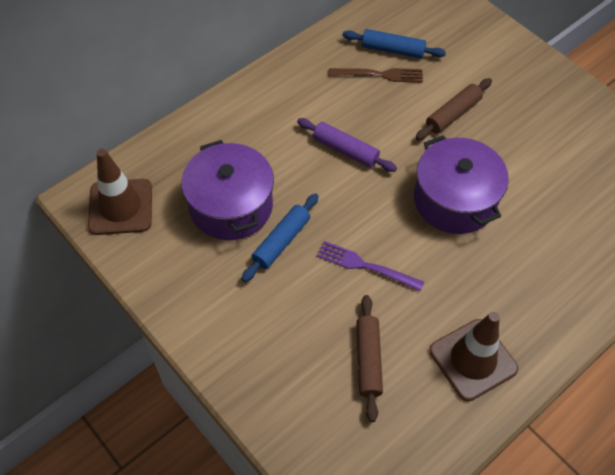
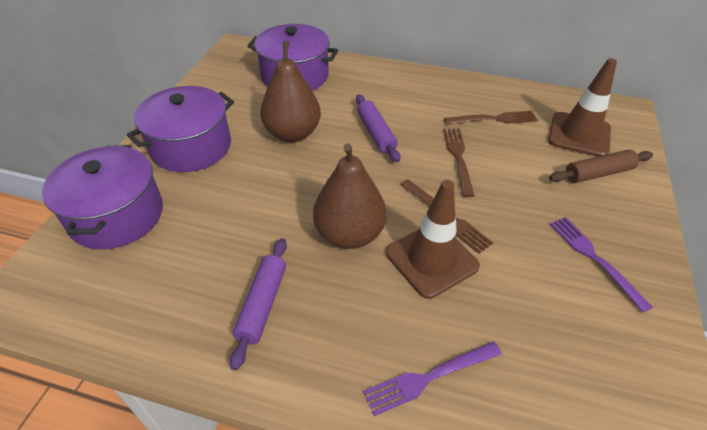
blue rolling pin: [242,194,319,282] [343,29,446,59] = 2 -> none = 0
brown fork: [329,68,423,83] = 1 -> [400,179,493,254] [443,129,475,197] [444,111,538,125] = 3
brown pear: none = 0 -> [260,41,321,142] [313,144,387,249] = 2
brown rolling pin: [356,295,383,422] [416,78,492,140] = 2 -> [549,150,653,183] = 1
purple fork: [317,241,424,292] = 1 -> [363,341,502,416] [550,217,653,312] = 2
purple pot: [182,140,274,240] [414,135,509,234] = 2 -> [42,145,163,250] [127,86,234,172] [247,24,338,90] = 3
purple rolling pin: [297,118,397,172] = 1 -> [230,238,287,370] [356,94,400,163] = 2

